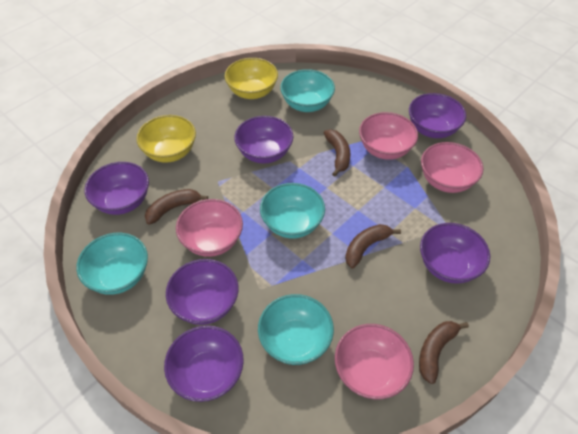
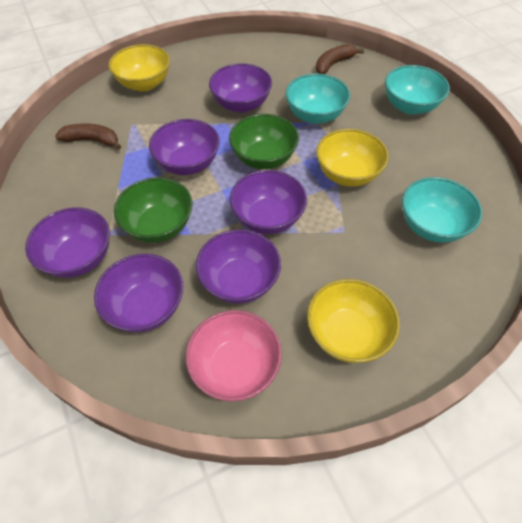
brown banana: [145,189,208,225] [324,129,351,176] [345,224,401,268] [419,321,469,384] = 4 -> [55,123,121,150] [316,44,364,74] = 2
green bowl: none = 0 -> [114,177,192,243] [229,114,299,169] = 2
pink bowl: [176,199,243,257] [335,324,414,399] [359,112,418,160] [421,142,483,193] = 4 -> [185,310,282,401] = 1
turquoise bowl: [76,233,148,295] [258,294,334,365] [260,183,325,239] [280,69,335,112] = 4 -> [285,74,350,124] [385,65,450,115] [402,177,482,243] = 3
yellow bowl: [136,115,196,163] [225,58,278,99] = 2 -> [108,44,170,92] [307,279,400,363] [316,129,389,187] = 3

